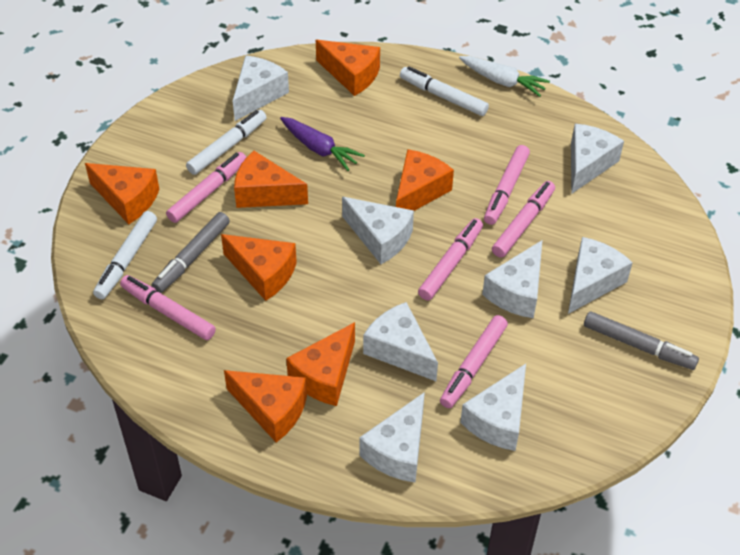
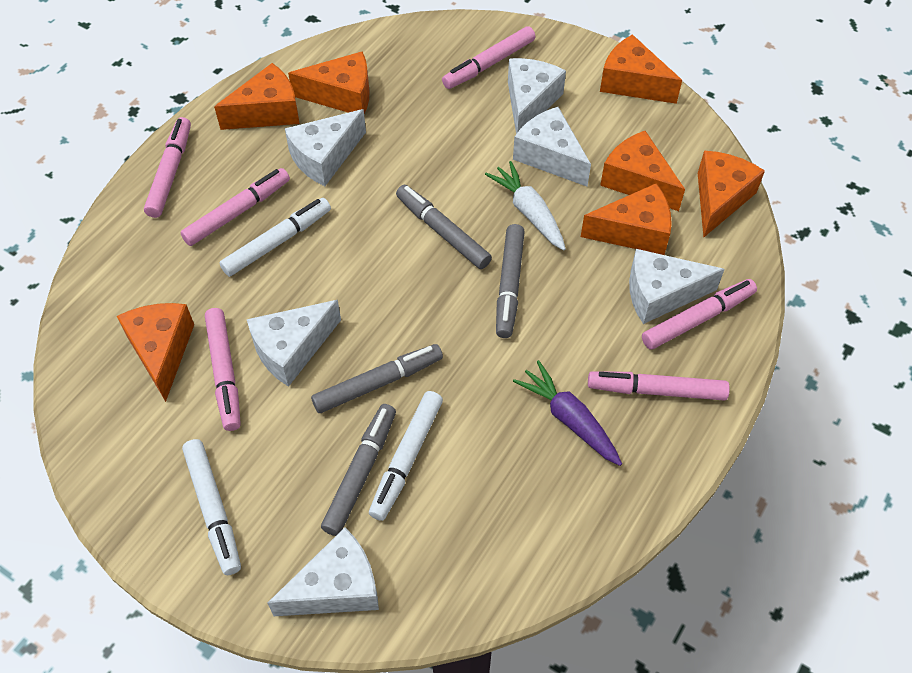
grey marker: [152,212,230,293] [584,311,699,370] = 2 -> [311,344,443,413] [321,404,396,536] [396,185,492,269] [496,224,525,338] = 4
white cheese: [233,55,289,121] [342,197,414,264] [359,392,425,482] [363,302,438,381] [460,364,526,451] [482,240,542,318] [568,237,633,314] [571,124,624,194] = 8 -> [247,300,341,387] [268,527,379,616] [285,109,366,186] [508,58,566,134] [513,107,591,186] [629,249,725,324] = 6

